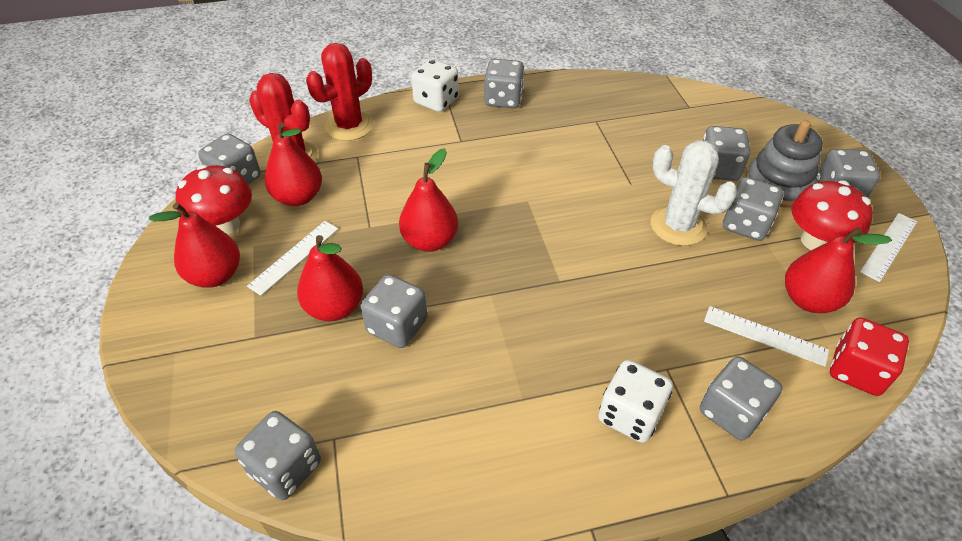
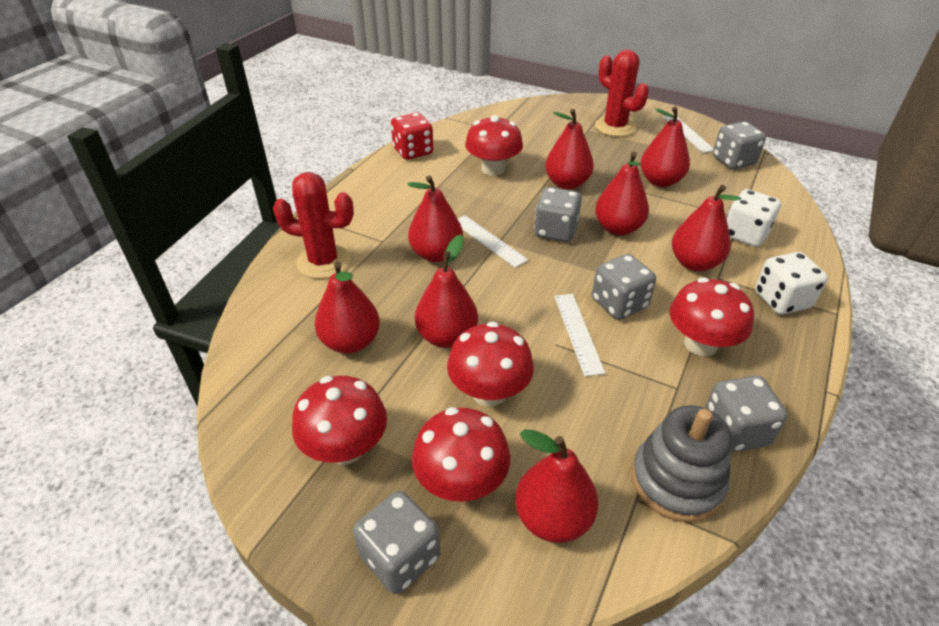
grey dice: [198,133,261,184] [235,411,321,500] [361,274,428,348] [484,59,525,108] [700,356,782,441] [703,126,750,181] [723,177,783,241] [816,149,880,198] = 8 -> [353,491,440,594] [534,187,582,242] [592,254,656,320] [705,376,788,452] [713,121,766,169] = 5
red mushroom: [176,165,252,235] [791,180,873,250] = 2 -> [292,376,387,465] [412,407,510,502] [447,321,534,406] [465,115,523,176] [669,277,754,356] = 5
red pear: [149,202,240,288] [265,123,322,206] [297,235,363,321] [399,148,458,252] [785,227,892,313] = 5 -> [314,261,380,354] [407,175,463,262] [415,235,478,348] [515,429,598,543] [545,109,594,190] [595,152,649,235] [640,106,690,187] [672,185,741,271] = 8
white cactus: [651,140,737,246] = 1 -> none = 0

